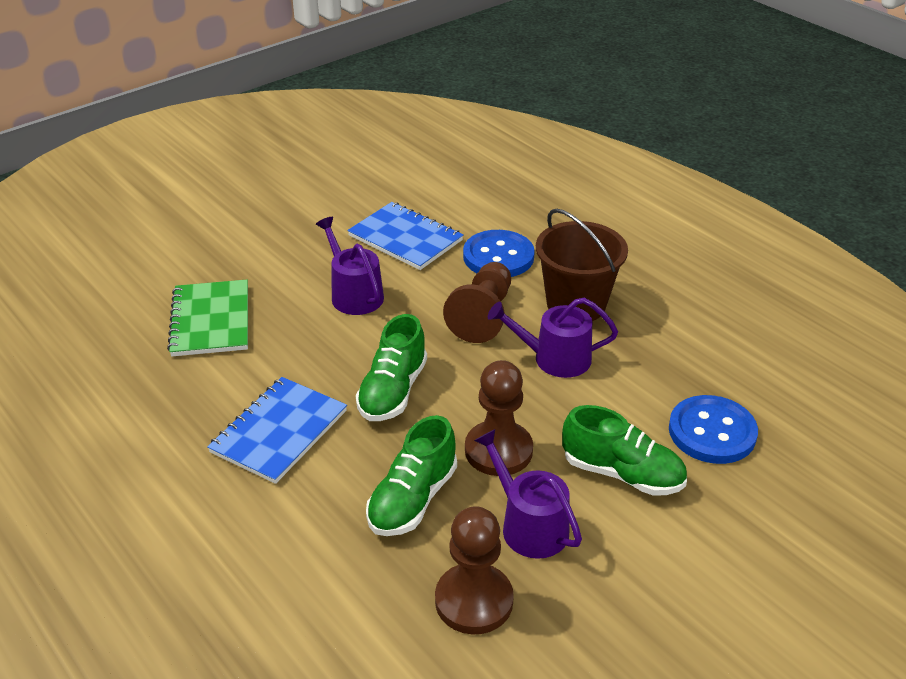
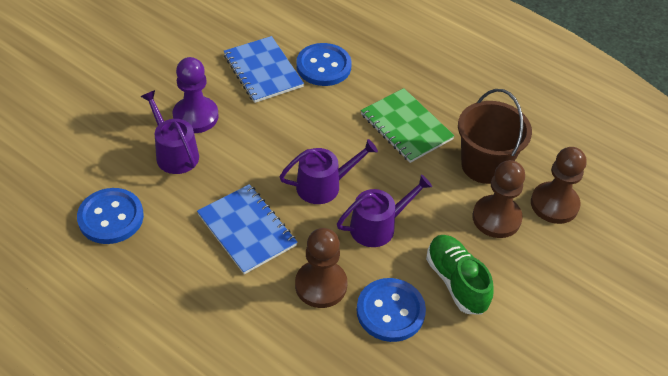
blue button: [463,230,535,277] [669,395,758,464] = 2 -> [77,188,144,244] [296,43,351,86] [357,278,426,342] = 3
green shoe: [356,314,427,421] [366,415,457,536] [562,405,687,496] = 3 -> [426,235,494,314] = 1
purple pawn: none = 0 -> [172,57,219,133] = 1

